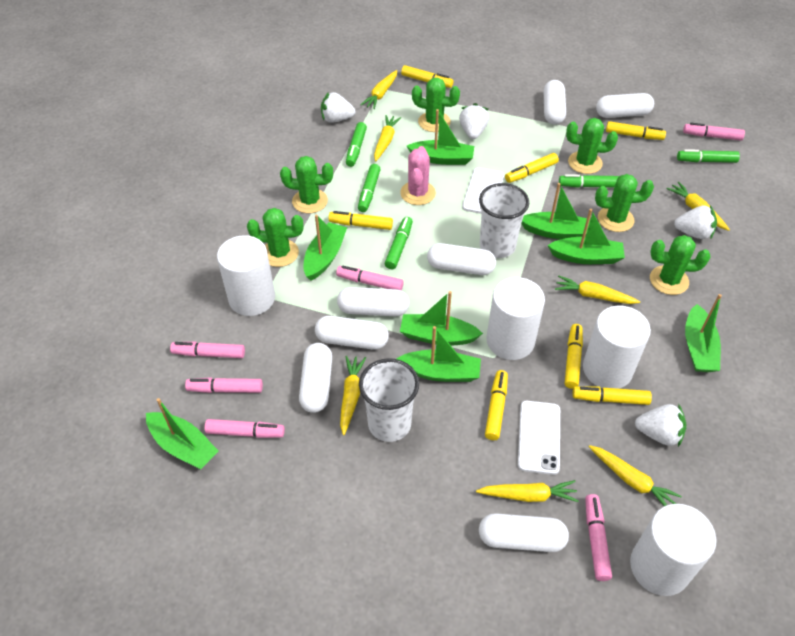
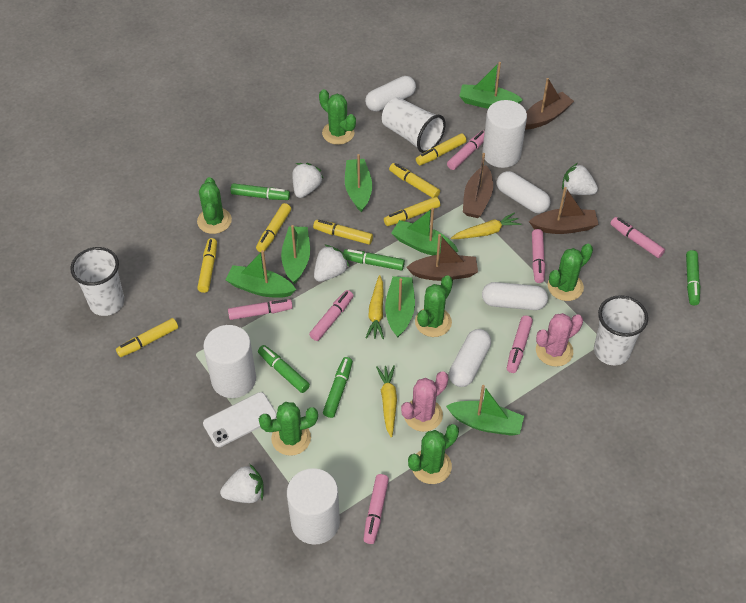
brown boat: none = 0 -> [406,234,478,281] [463,153,493,218] [525,78,574,130] [529,187,599,234] = 4
green boat: [146,398,219,469] [303,215,347,281] [396,326,481,382] [400,291,483,346] [407,109,474,165] [521,183,591,239] [547,209,625,264] [685,294,722,372] = 8 -> [226,250,296,298] [281,225,310,284] [345,154,372,213] [385,276,415,337] [391,208,458,255] [446,385,524,436] [459,62,523,109] = 7
pink cactus: [400,146,436,205] = 1 -> [401,371,448,432] [536,313,583,367] = 2
pink marker: [170,342,245,358] [185,377,263,393] [204,419,285,438] [336,266,404,291] [585,494,612,581] [683,123,745,141] = 6 -> [228,299,293,320] [309,290,354,341] [363,474,389,544] [447,130,485,170] [507,316,533,373] [532,229,545,283] [610,217,665,258] = 7
white capsule: [299,343,332,413] [315,316,389,350] [337,287,410,316] [427,243,496,275] [479,513,569,552] [544,80,566,124] [596,93,654,118] = 7 -> [365,76,416,111] [449,329,491,387] [482,282,548,310] [497,171,551,213] = 4
white cup: [359,358,419,442] [479,183,529,258] = 2 -> [70,247,125,316] [382,97,446,153] [594,295,648,365] = 3
white cylinder: [217,235,275,316] [487,277,545,360] [583,305,651,389] [630,504,717,596] = 4 -> [203,325,256,398] [287,468,340,545] [482,100,527,168] = 3
white phone: [462,168,504,214] [518,401,560,475] = 2 -> [203,392,277,447] = 1
yellow carrot: [340,356,366,435] [361,70,397,109] [374,115,401,161] [476,480,579,502] [555,275,640,304] [589,445,682,506] [667,182,730,231] = 7 -> [366,275,384,339] [376,365,397,437] [451,212,522,239] = 3

